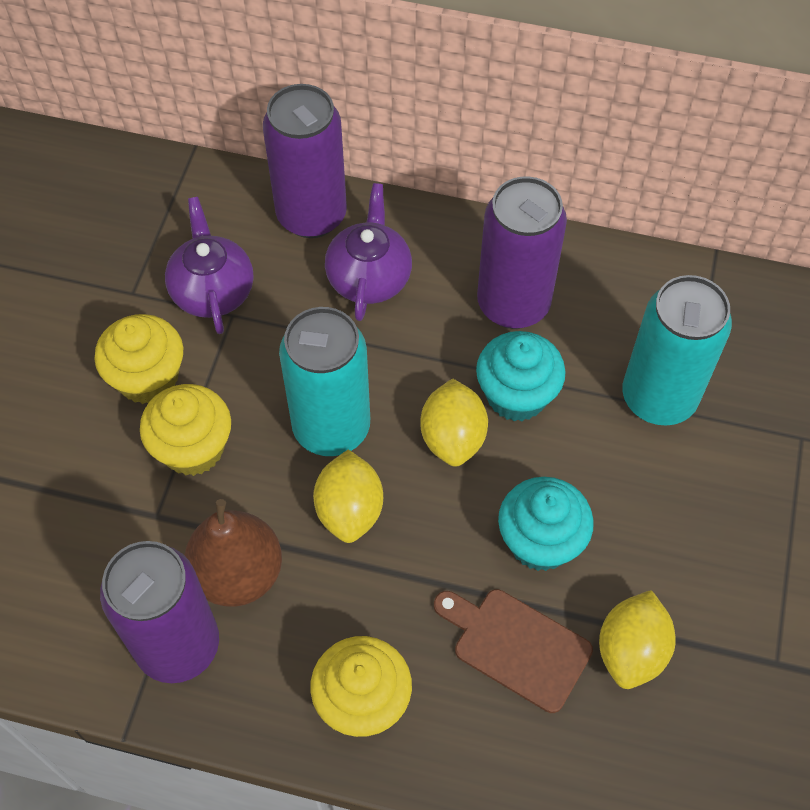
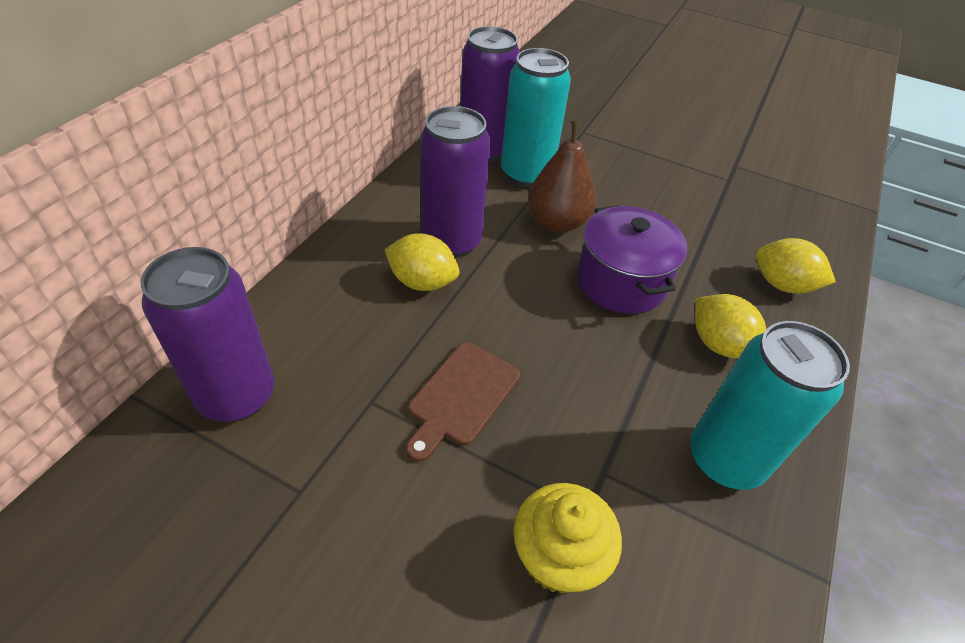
purple pot: none = 0 -> [577,205,687,314] = 1
purple teapot: [165,197,253,334] [325,183,412,321] = 2 -> none = 0
turquoise cupcake: [476,331,566,421] [498,477,594,571] = 2 -> none = 0
yellow cupcake: [94,314,183,404] [140,384,231,476] [310,636,412,737] = 3 -> [513,483,622,594] = 1

